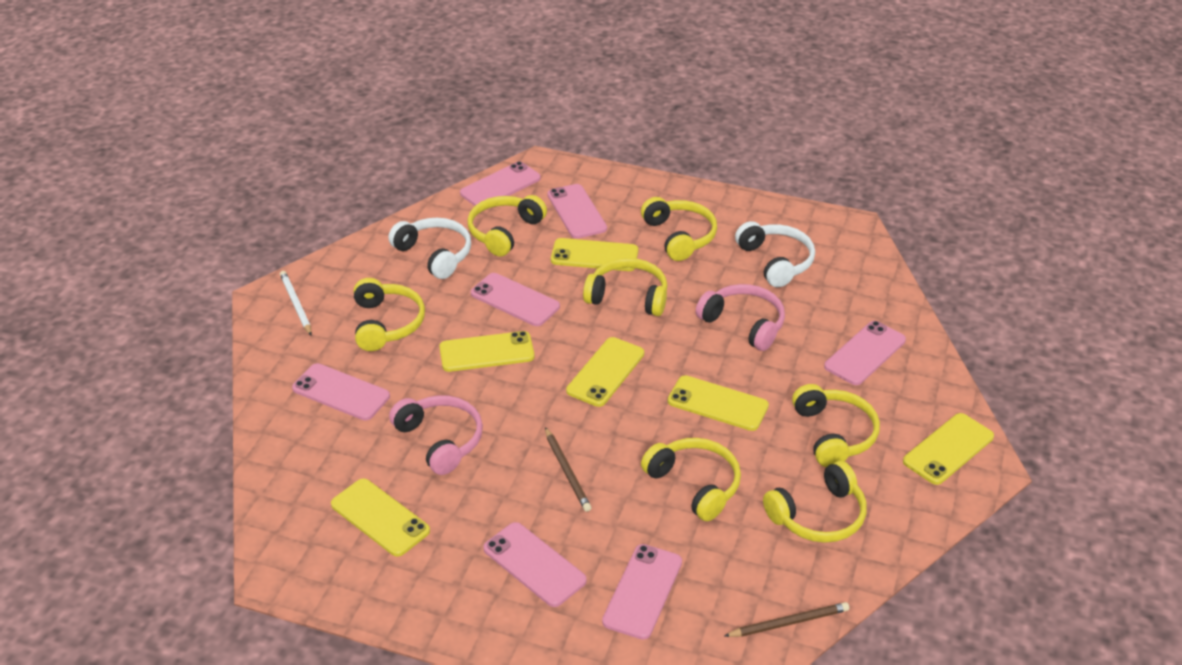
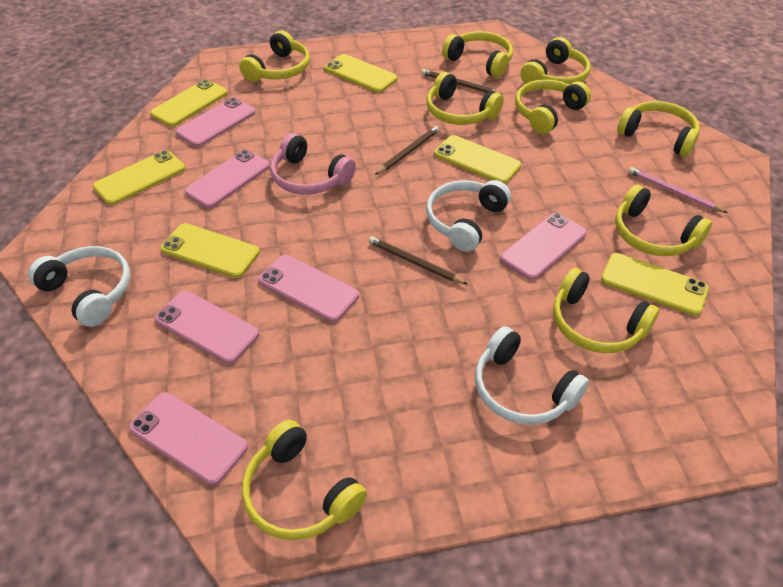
brown pencil: [545,427,591,512] [724,602,849,637] = 2 -> [368,236,467,284] [375,126,439,175] [421,69,503,95] = 3
pink headphones: [389,395,483,475] [696,284,785,351] = 2 -> [270,133,356,195] = 1
pink pencil: none = 0 -> [628,167,728,213] = 1
pink phone: [292,363,390,420] [460,161,541,206] [471,273,560,326] [483,522,587,607] [547,184,607,239] [602,544,682,640] [824,321,906,385] = 7 -> [129,392,248,485] [154,291,259,364] [176,97,256,147] [184,150,270,208] [258,255,359,322] [500,213,587,280] = 6
white headphones: [388,218,471,279] [735,221,815,287] = 2 -> [28,246,130,327] [426,180,511,252] [475,326,589,425] = 3
white pencil: [280,271,312,335] = 1 -> none = 0
yellow headphones: [354,278,425,351] [468,195,547,256] [583,258,667,316] [641,197,717,261] [641,438,741,521] [763,461,867,543] [792,384,880,467] = 7 -> [239,30,310,82] [242,420,367,540] [426,72,504,125] [442,31,513,78] [515,79,591,134] [520,37,591,85] [553,268,659,353] [615,185,712,256] [617,101,700,157] = 9

